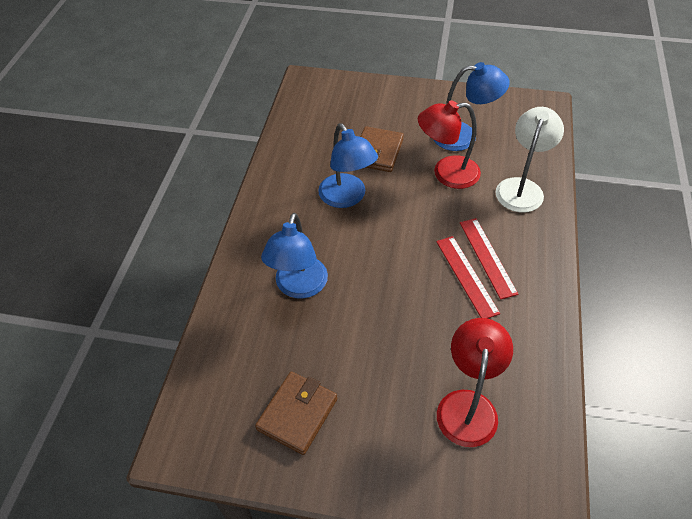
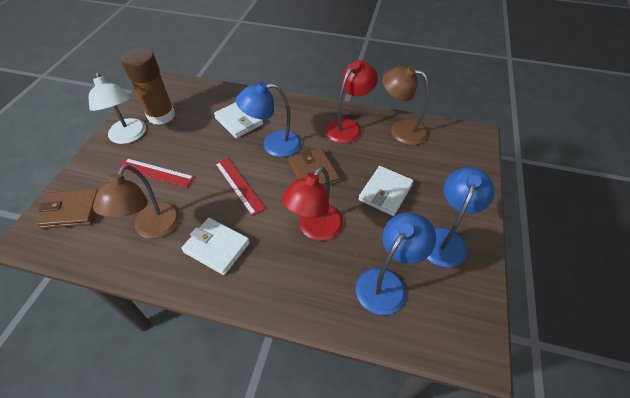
brown glue stick: none = 0 -> [121,48,175,125] = 1
brown lamp: none = 0 -> [93,164,180,239] [382,65,429,145] = 2
white wallet: none = 0 -> [181,218,250,275] [214,102,264,138] [359,166,414,216] = 3

